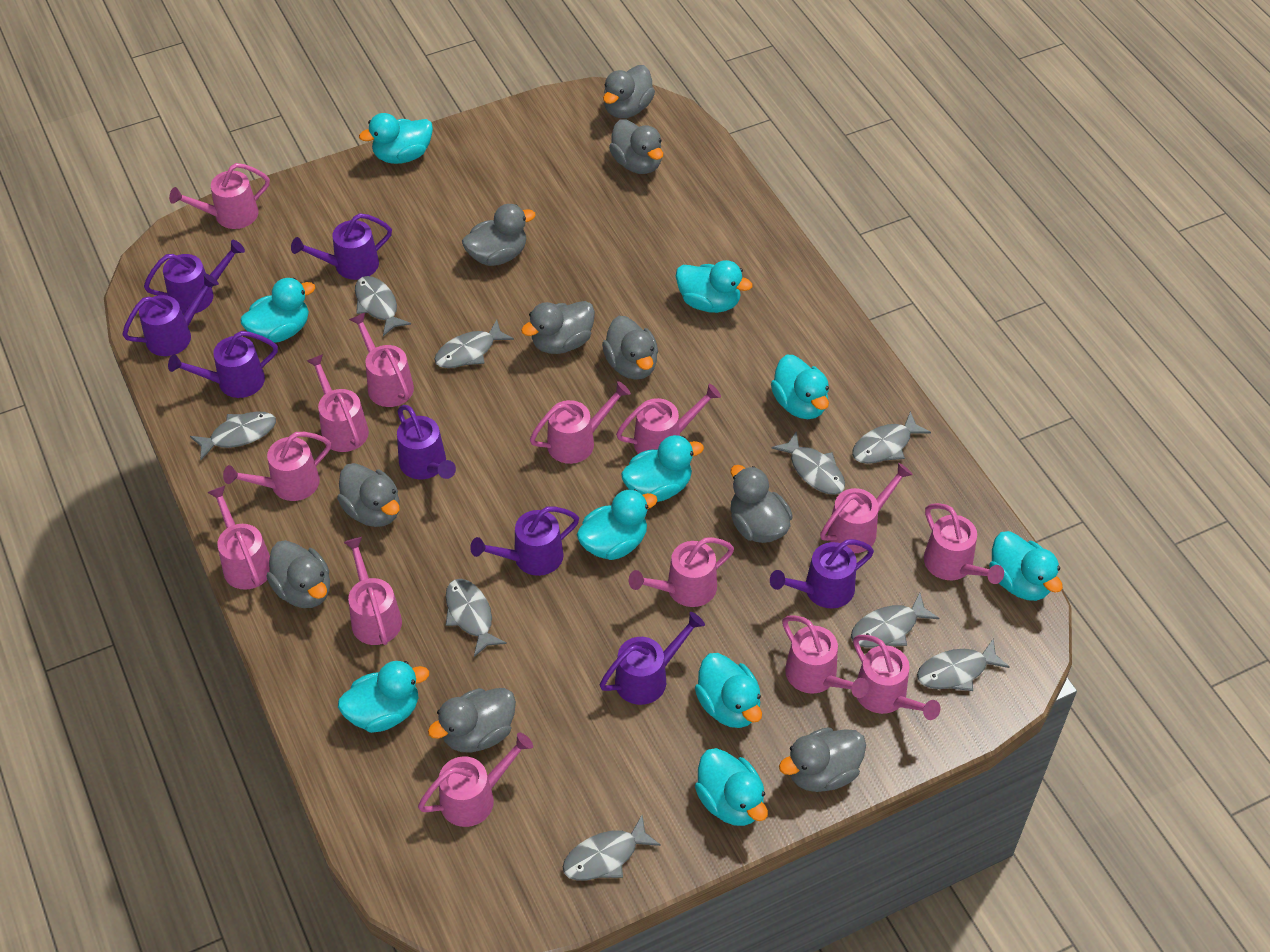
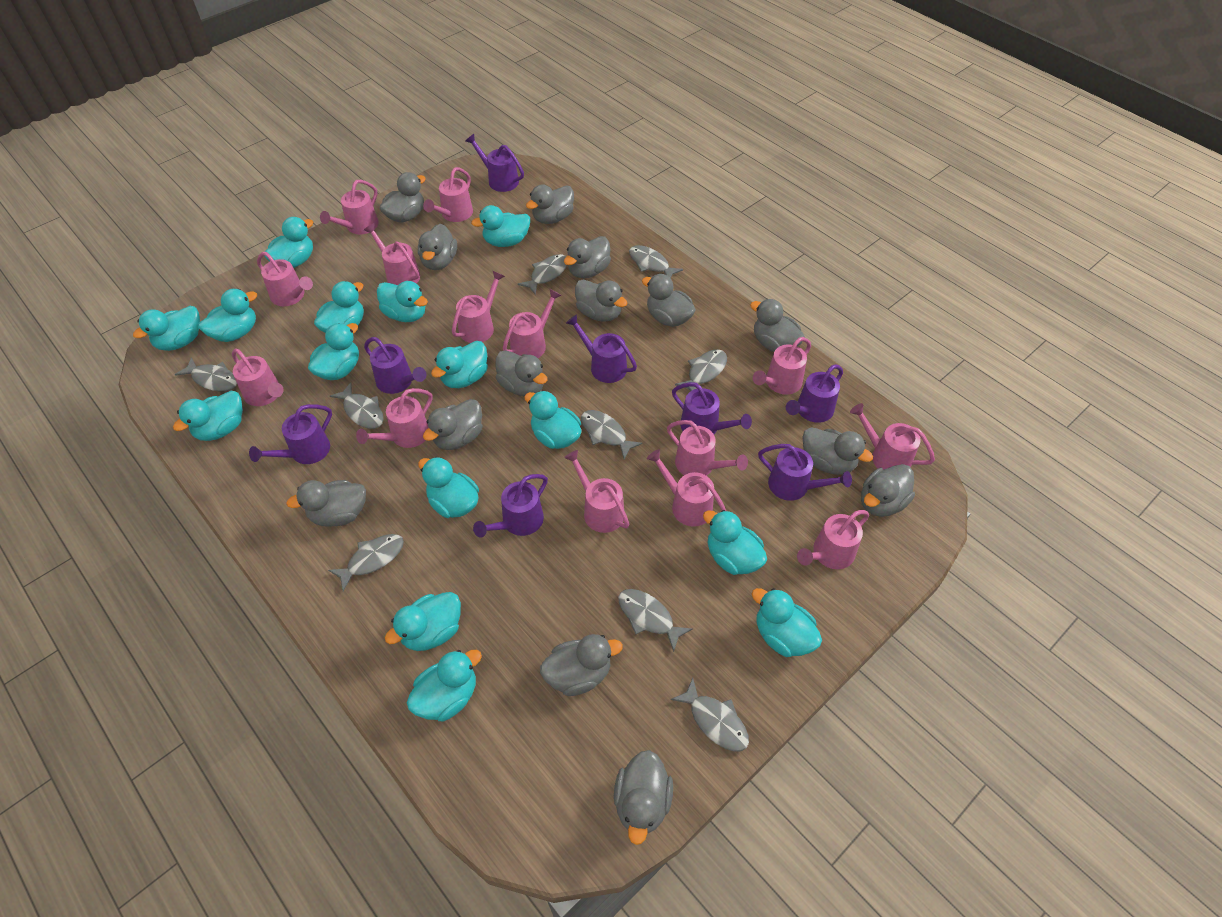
grey duck: [266,540,330,608] [337,463,400,527] [428,688,516,752] [462,204,536,266] [521,301,595,354] [602,316,658,380] [603,65,655,118] [609,119,663,174] [730,465,793,543] [779,727,866,792] = 10 -> [286,480,366,527] [379,172,426,222] [418,224,457,270] [423,399,483,450] [495,350,547,396] [526,184,574,224] [540,634,623,696] [564,236,611,278] [575,279,627,322] [614,750,673,845] [642,274,696,327] [750,299,805,352] [802,427,873,475] [861,464,915,517] = 14
turquoise duck: [240,278,315,343] [338,661,429,733] [359,113,433,164] [577,489,658,560] [621,435,704,502] [676,260,753,313] [695,653,762,728] [695,748,768,826] [771,354,829,419] [989,531,1063,601] = 10 -> [133,306,200,351] [173,391,243,441] [198,289,257,342] [264,217,313,268] [308,323,359,380] [314,281,364,333] [377,281,428,322] [385,592,461,651] [407,650,482,722] [418,457,479,518] [431,341,488,388] [471,205,530,247] [524,391,582,449] [703,510,767,575] [752,588,822,657] = 15

